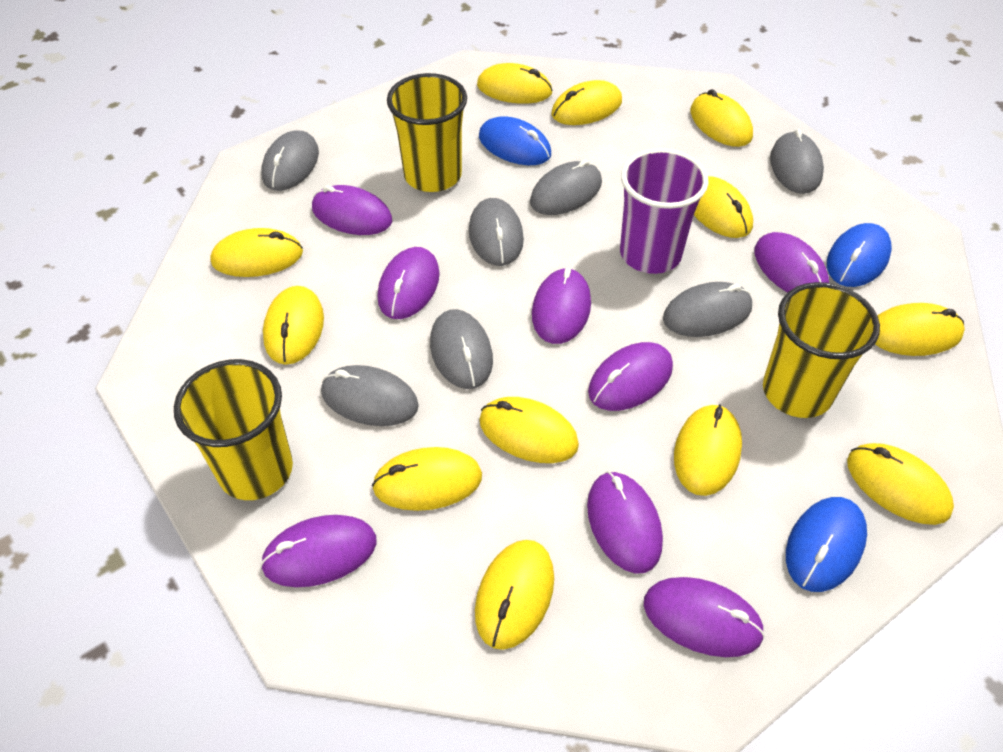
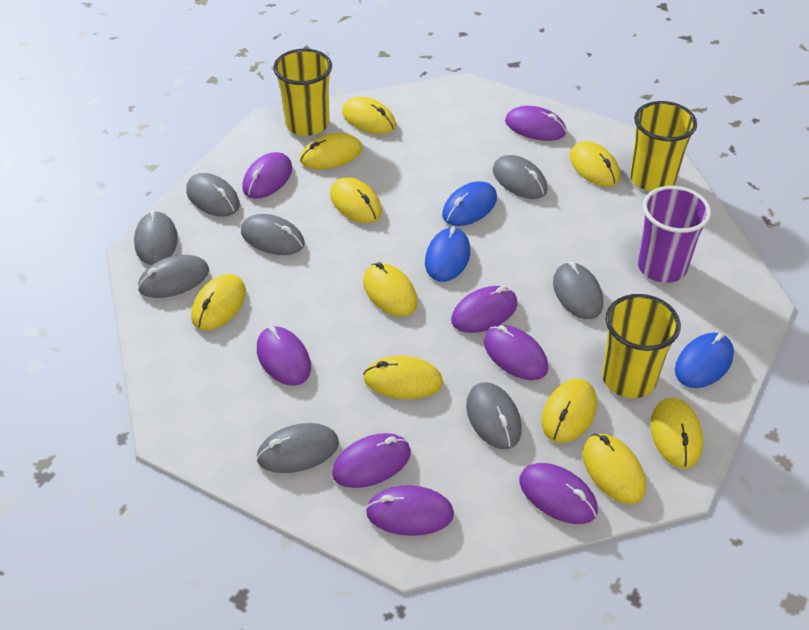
grey mouse: [261,131,319,191] [321,365,419,426] [430,309,493,389] [469,198,524,266] [530,159,602,215] [663,282,752,337] [770,129,824,194] = 7 -> [134,210,178,265] [138,255,209,298] [186,173,240,217] [241,214,305,255] [256,423,339,473] [466,382,522,449] [493,155,548,199] [553,262,603,319] = 8
yellow mouse: [211,228,303,277] [263,286,324,365] [372,447,482,511] [475,540,554,650] [477,63,553,104] [479,397,579,463] [551,80,622,125] [674,404,742,496] [690,89,753,147] [694,176,753,238] [847,443,954,525] [875,303,965,356] = 12 -> [191,274,246,331] [300,133,362,169] [330,177,382,223] [342,97,396,134] [363,262,418,317] [363,356,443,399] [542,379,597,443] [570,141,620,187] [582,434,646,504] [650,398,703,468] = 10

